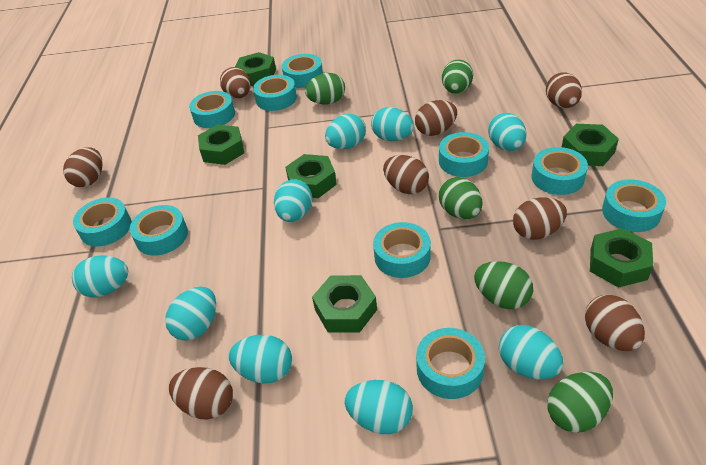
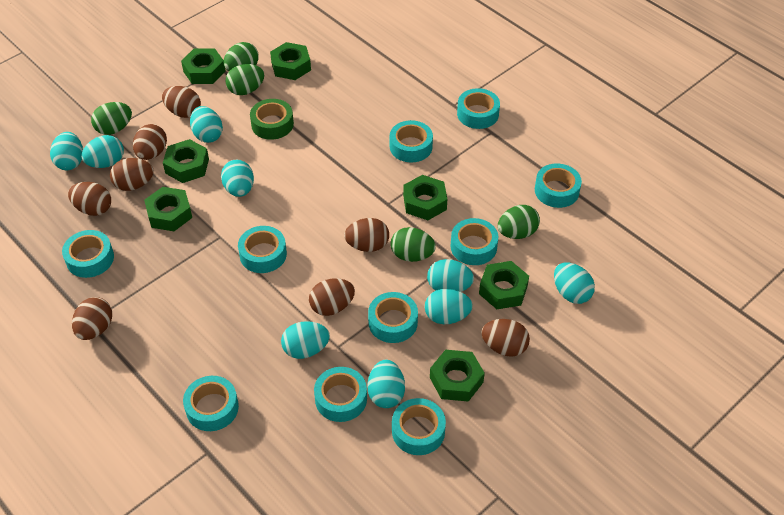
green nut: [198,125,244,165] [235,52,276,86] [285,154,337,198] [312,275,377,333] [562,124,619,166] [590,228,653,288] = 6 -> [144,187,192,231] [163,139,209,183] [181,48,226,84] [270,42,311,80] [403,175,447,220] [430,350,485,402] [479,261,529,309] = 7
green tape: none = 0 -> [250,99,294,140] = 1

